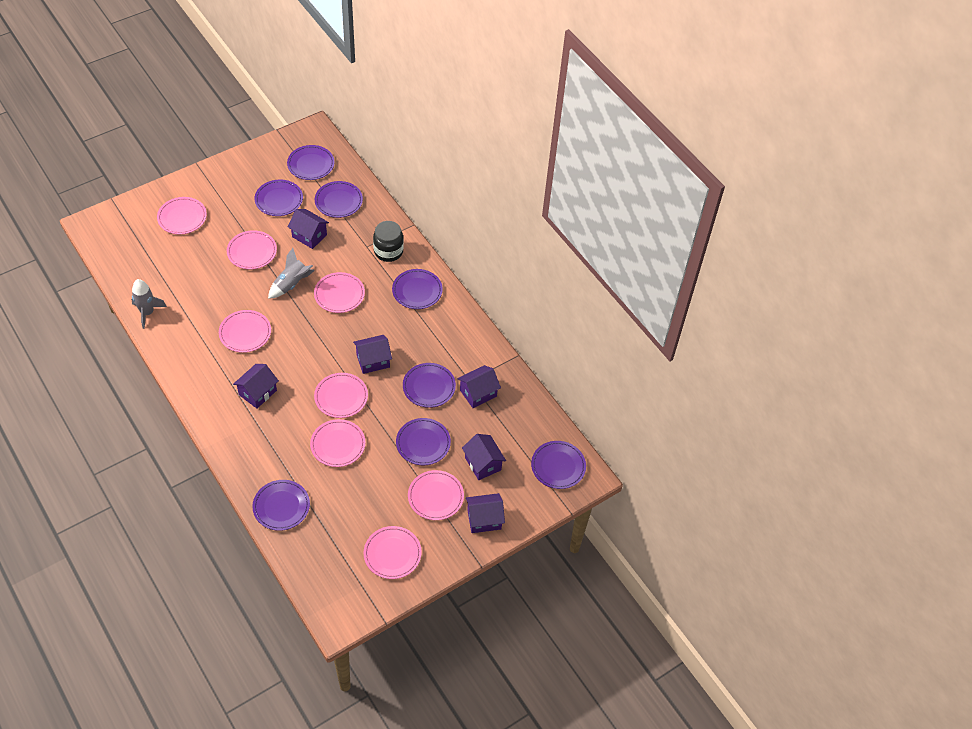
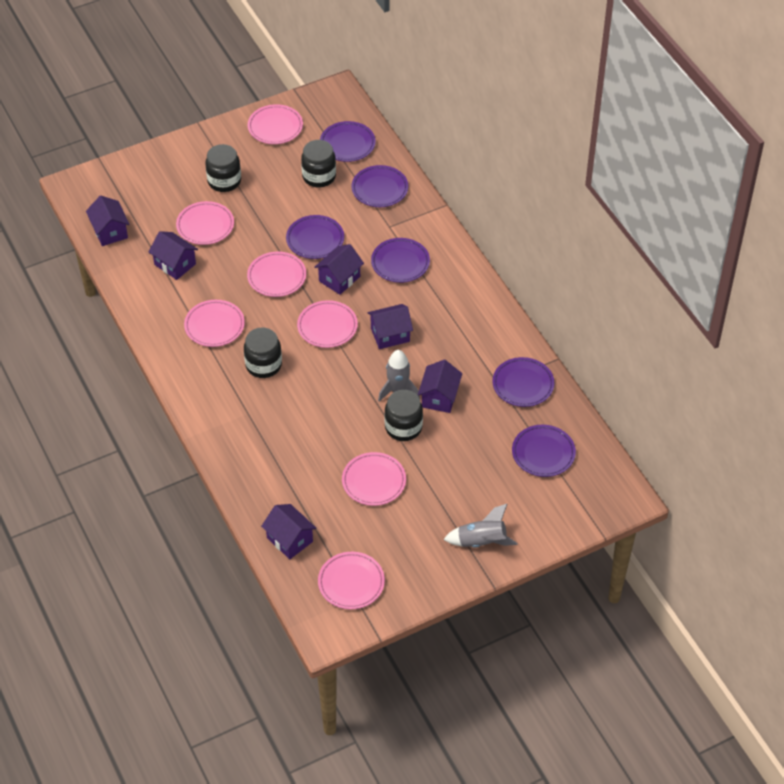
black jar: [373,221,404,262] = 1 -> [205,144,241,192] [244,327,282,378] [301,140,336,187] [385,390,423,441] = 4
pink plate: [157,197,207,234] [219,310,271,353] [227,230,277,269] [310,419,365,467] [314,272,365,313] [314,373,368,418] [363,526,422,579] [408,470,464,520] = 8 -> [176,201,234,245] [184,300,245,347] [247,252,306,297] [248,104,303,144] [297,300,358,348] [318,552,385,609] [342,452,406,506] = 7
purple plate: [252,480,310,531] [254,180,303,216] [287,145,335,180] [315,181,363,218] [392,269,443,309] [396,418,451,465] [403,363,456,408] [531,441,586,489] = 8 -> [286,215,344,259] [320,121,376,162] [351,165,408,207] [371,238,430,283] [492,357,555,407] [512,425,576,477] = 6

